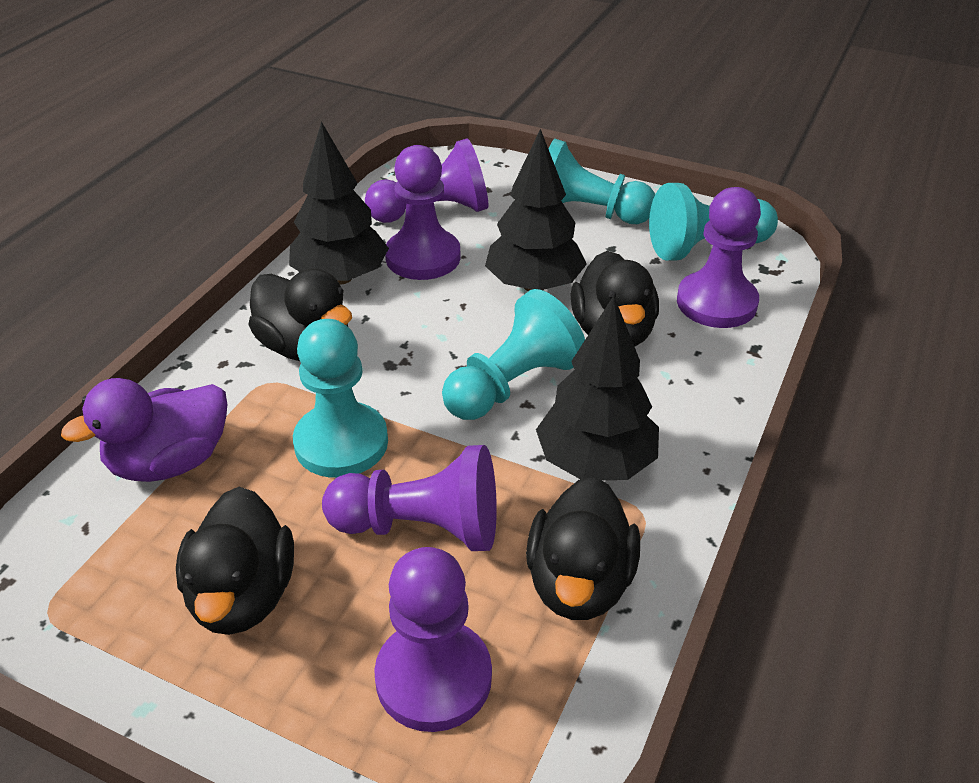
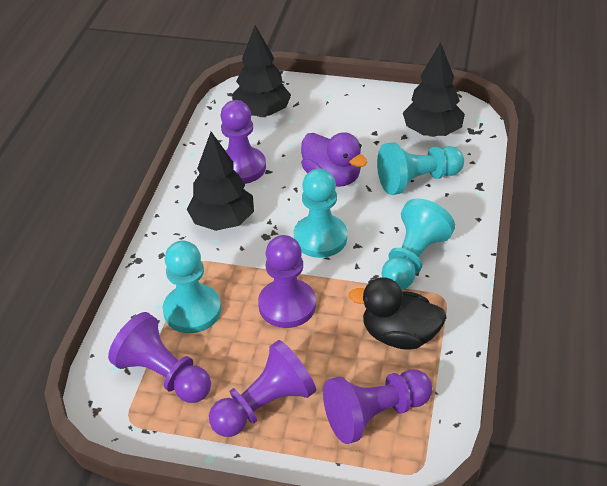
black duck: [176,487,294,635] [248,269,352,361] [526,477,640,620] [571,251,659,347] = 4 -> [349,277,447,350] = 1

